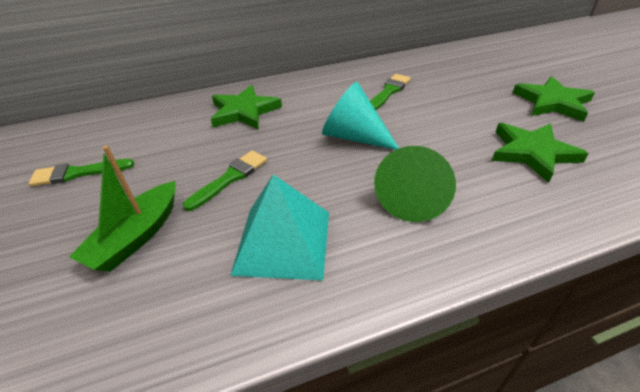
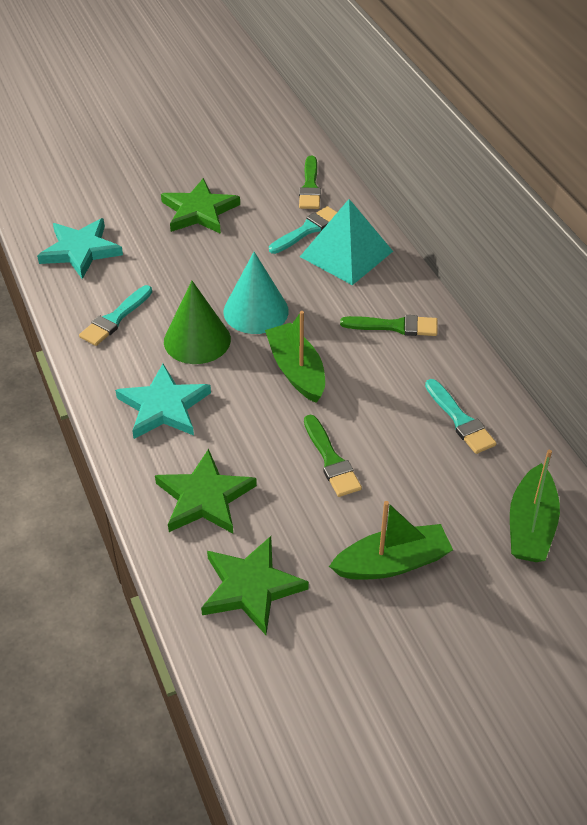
green boat: [69,146,176,272] = 1 -> [265,311,325,403] [329,501,453,579] [510,450,560,562] = 3
turquoise brush: none = 0 -> [79,285,152,346] [269,206,337,254] [425,379,497,454] = 3
turquoise star: none = 0 -> [37,218,123,279] [115,364,211,439] = 2

